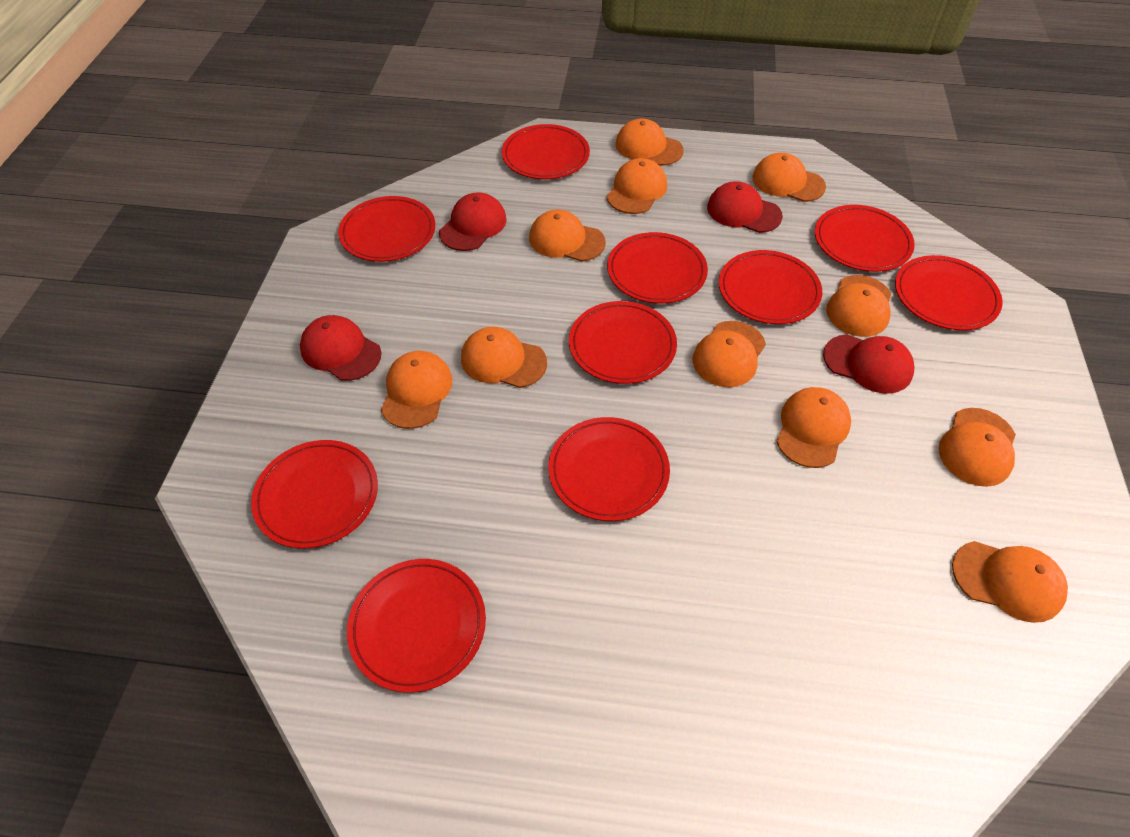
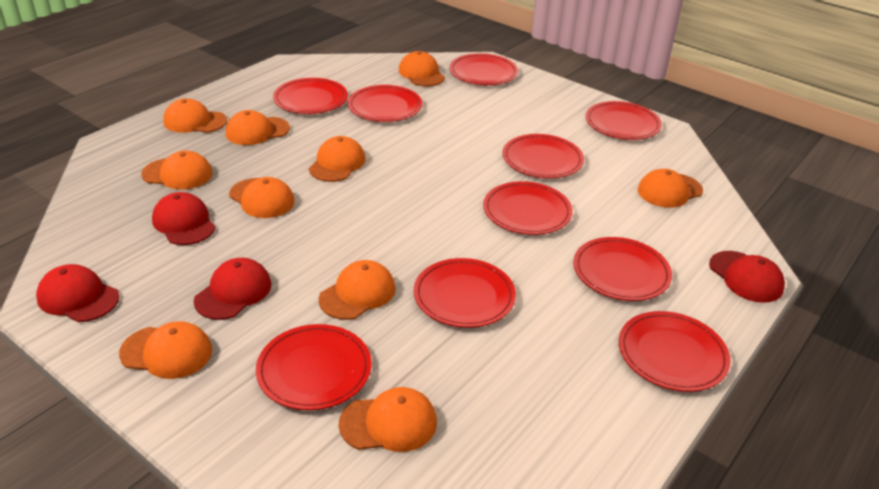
orange cap: [381,351,453,429] [461,327,547,388] [529,210,606,262] [607,158,667,214] [615,119,684,166] [692,321,766,387] [752,153,826,202] [776,387,851,468] [826,275,891,337] [939,408,1016,487] [952,541,1068,623] = 11 -> [119,321,212,379] [141,151,212,190] [163,98,227,133] [226,110,290,145] [229,177,295,218] [309,136,365,182] [319,260,396,320] [339,387,437,452] [399,51,445,86] [638,169,703,208] = 10

